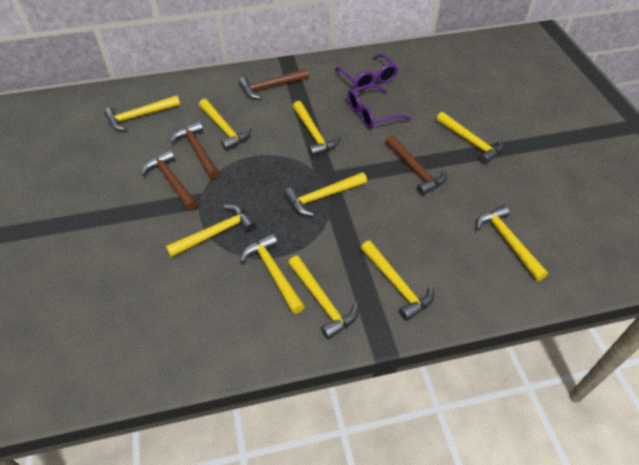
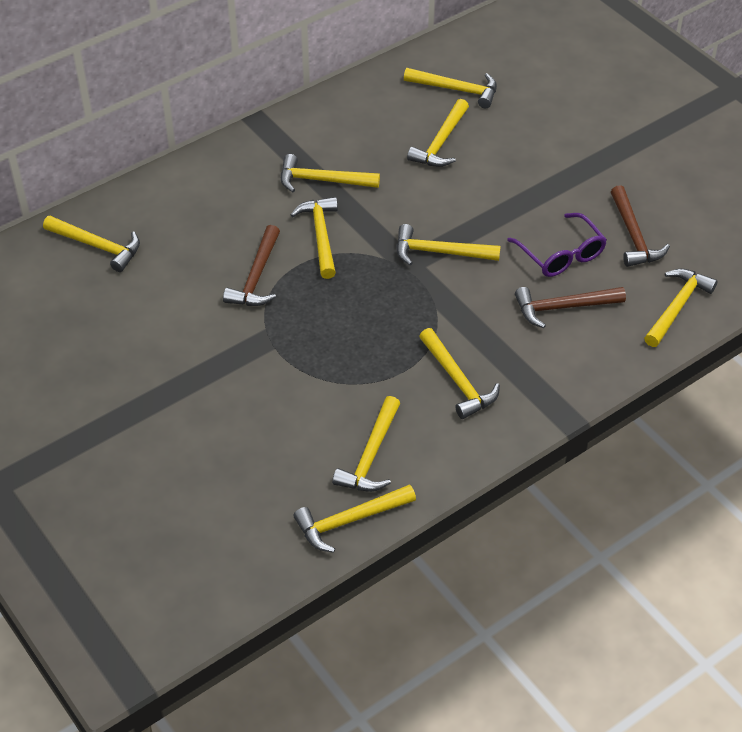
brown hammer: [142,150,198,210] [170,122,220,179] [239,69,309,99] [385,135,447,195] = 4 -> [223,225,280,306] [515,287,626,328] [611,185,670,267] = 3
purple glasses: [335,54,398,91] [347,84,411,129] = 2 -> [507,213,607,277] = 1

